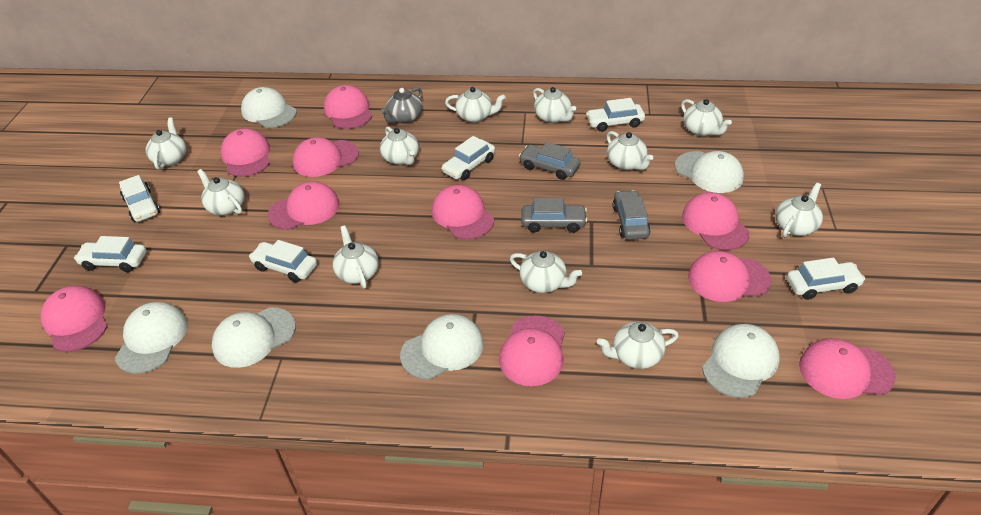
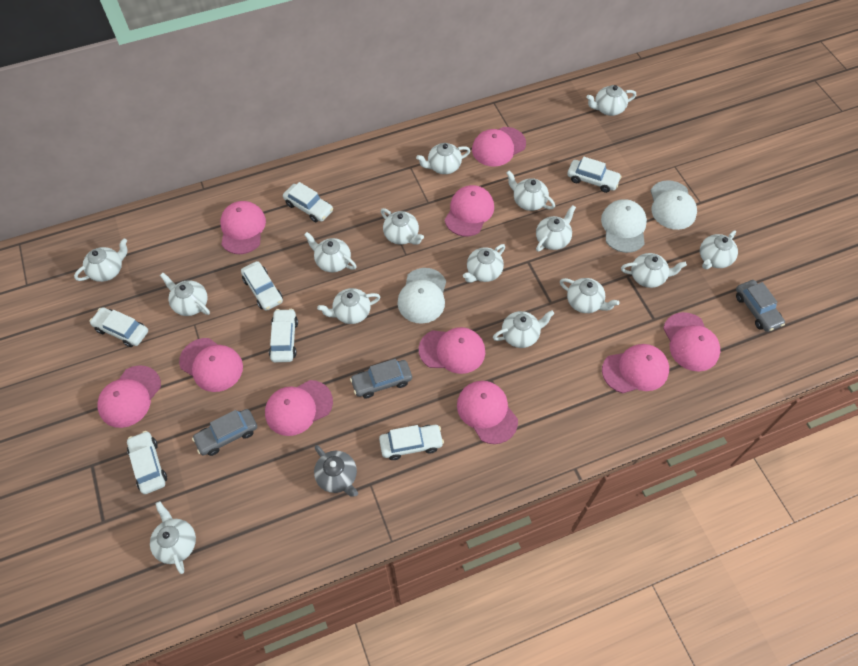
white cap: [115,302,188,374] [212,308,296,368] [241,87,297,128] [400,314,484,380] [675,151,744,193] [702,324,780,398] = 6 -> [397,268,446,324] [601,199,647,253] [651,180,697,230] = 3
white car: [74,236,147,272] [119,175,160,222] [249,240,317,282] [441,136,495,180] [586,98,645,132] [787,258,865,300] = 6 -> [89,307,148,347] [127,431,167,494] [241,261,283,311] [269,309,298,362] [283,182,333,222] [379,425,444,460] [567,157,622,193] = 7
white teapot: [146,117,186,170] [197,169,244,216] [332,225,379,289] [380,126,419,165] [445,87,506,123] [510,251,582,293] [533,87,576,123] [597,321,679,369] [607,131,653,170] [681,99,732,136] [776,183,823,238] = 11 -> [74,238,128,282] [150,501,196,574] [160,273,210,316] [304,232,357,272] [317,288,380,324] [381,208,424,245] [416,143,470,174] [463,244,505,283] [493,310,554,348] [506,170,555,211] [536,205,576,252] [560,278,620,313] [586,85,636,116] [621,253,687,288] [700,231,738,269] = 15

